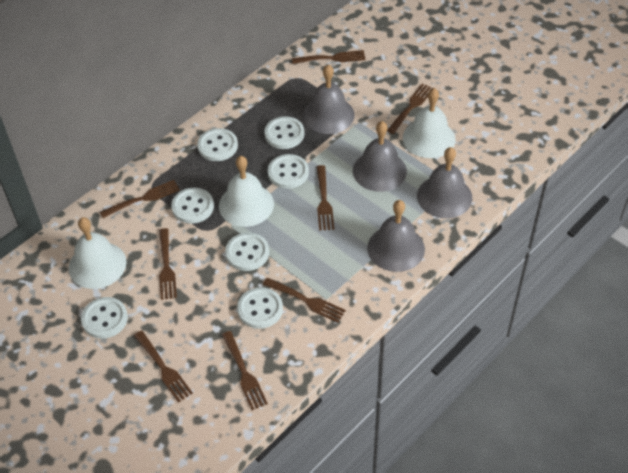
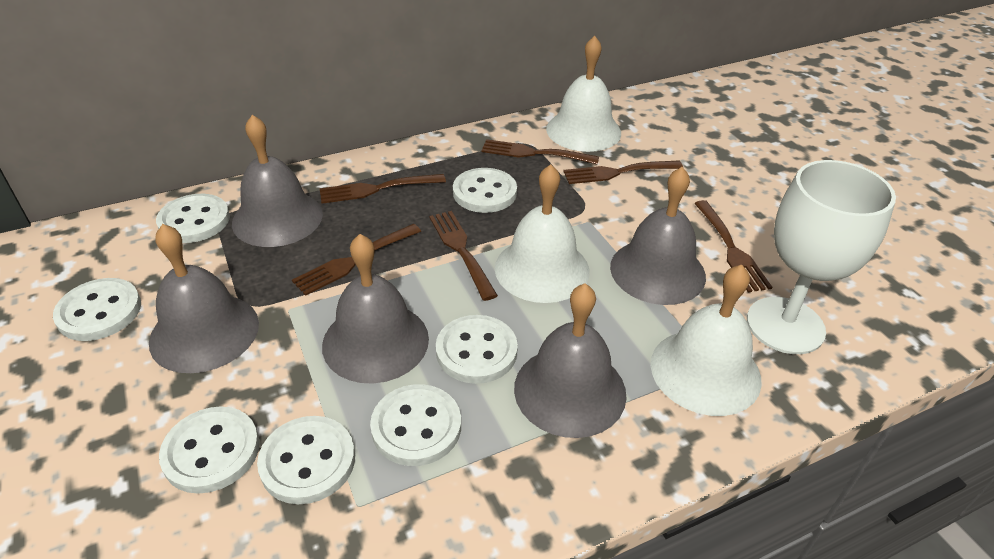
brown fork: [100,180,180,218] [134,330,193,403] [159,228,177,300] [222,331,268,410] [263,278,346,323] [292,50,366,64] [316,165,334,231] [387,83,433,134] = 8 -> [292,224,421,296] [320,174,446,204] [429,211,498,301] [481,139,599,165] [563,160,683,184] [694,200,772,292] = 6
grey bell: [303,65,355,134] [353,121,407,192] [367,200,425,272] [417,147,472,218] = 4 -> [149,224,259,373] [232,115,323,247] [322,234,429,384] [514,283,627,438] [610,167,706,305] = 5
white goblet: none = 0 -> [747,160,896,354] = 1

